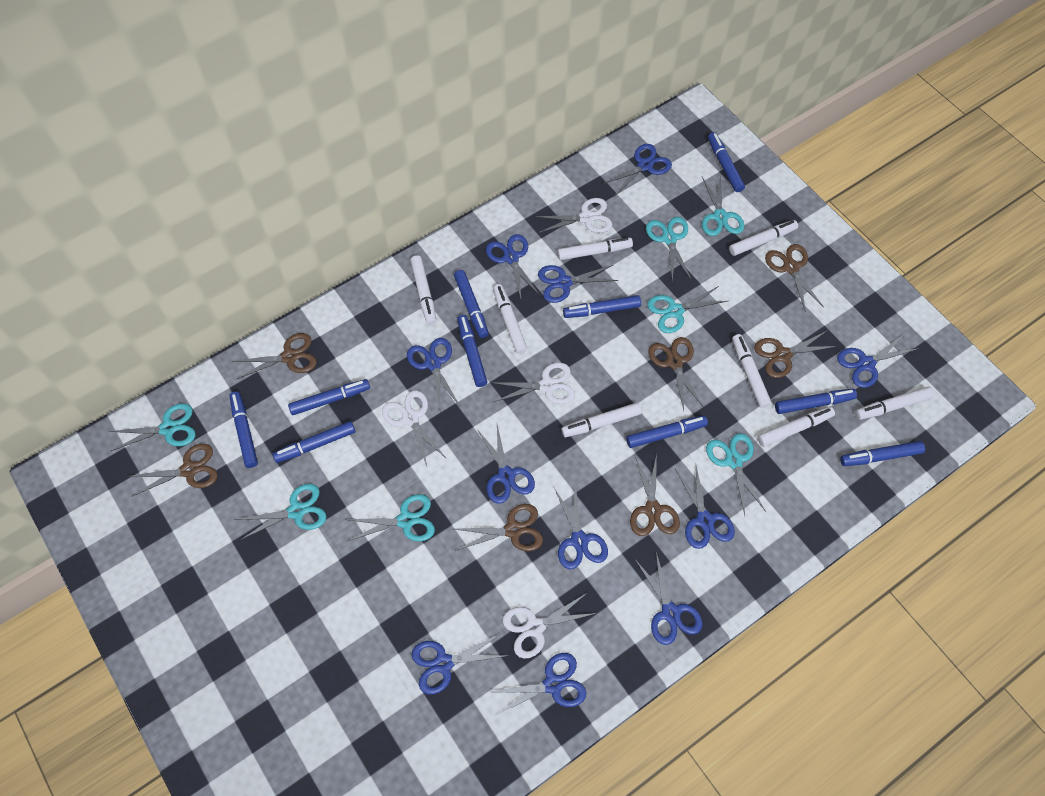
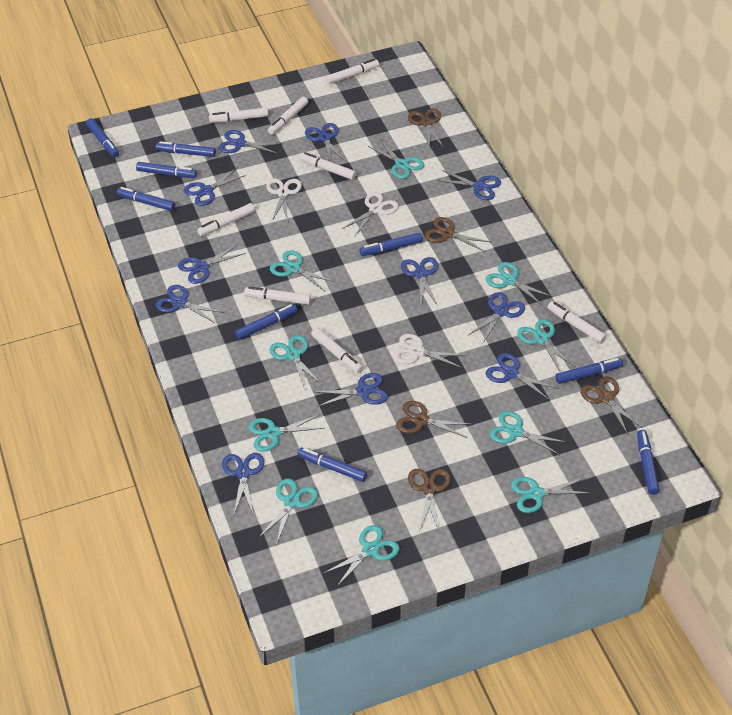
blue marker: [229,392,258,468] [273,421,355,463] [288,379,370,415] [454,270,489,338] [457,315,487,387] [563,295,641,318] [626,415,708,448] [708,132,745,192] [775,389,857,414] [840,441,925,466] = 10 -> [86,118,119,157] [117,187,175,211] [136,162,197,178] [156,141,216,157] [235,304,297,340] [298,447,368,482] [359,233,423,256] [555,358,623,384] [637,430,660,495] = 9
brown scissors: [128,444,218,497] [234,333,317,379] [455,504,543,551] [630,454,680,536] [648,337,704,411] [754,330,838,378] [765,244,824,312] = 7 -> [396,401,472,438] [408,108,444,147] [408,469,451,532] [425,217,491,252] [580,377,643,434] = 5
turquoise scissors: [108,403,196,451] [235,484,326,540] [344,494,435,541] [646,217,692,281] [647,286,727,333] [702,174,745,236] [706,433,766,515] = 7 -> [248,415,325,452] [258,479,318,545] [269,335,322,388] [270,250,335,291] [324,525,400,586] [368,139,424,179] [485,262,553,306] [490,411,565,455] [511,477,588,513] [517,319,575,373] = 10
white scissors: [382,390,447,466] [493,362,575,404] [503,592,597,659] [534,198,612,233] = 4 -> [266,178,302,221] [342,192,399,236] [393,334,466,368] = 3

